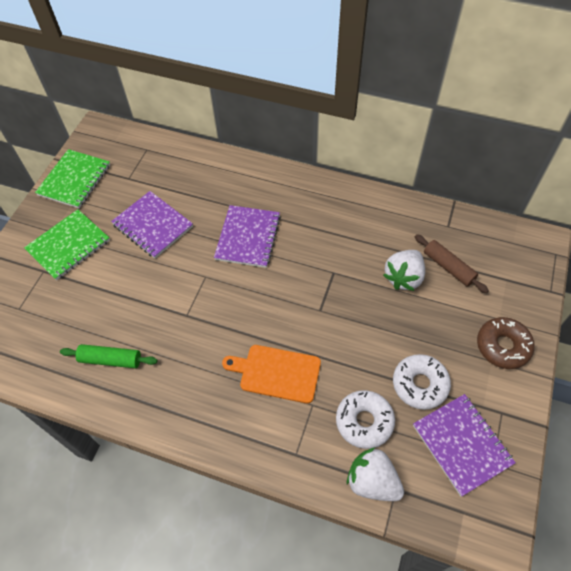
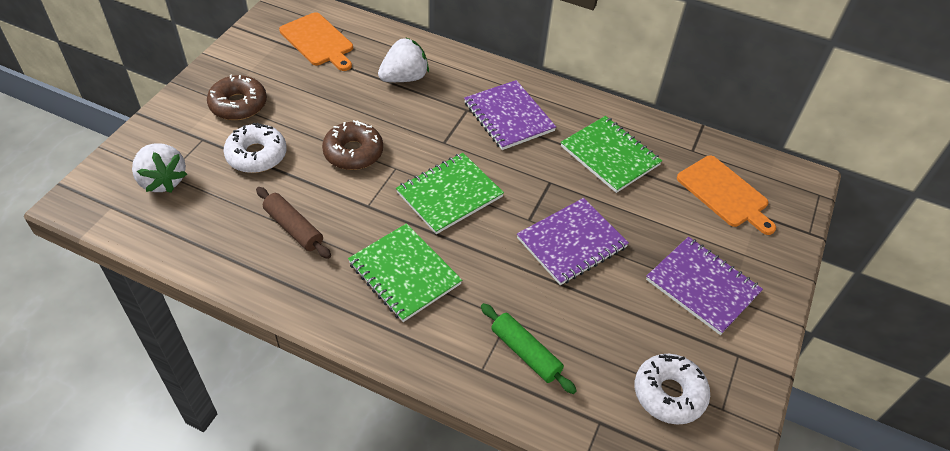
brown donut: [477,317,534,369] = 1 -> [207,75,267,120] [322,120,383,170] = 2
green notebook: [24,209,110,280] [35,149,110,208] = 2 -> [348,223,462,322] [396,153,504,234] [561,116,662,193] = 3
orange cutting board: [222,345,321,404] = 1 -> [279,12,353,71] [677,156,776,235] = 2

